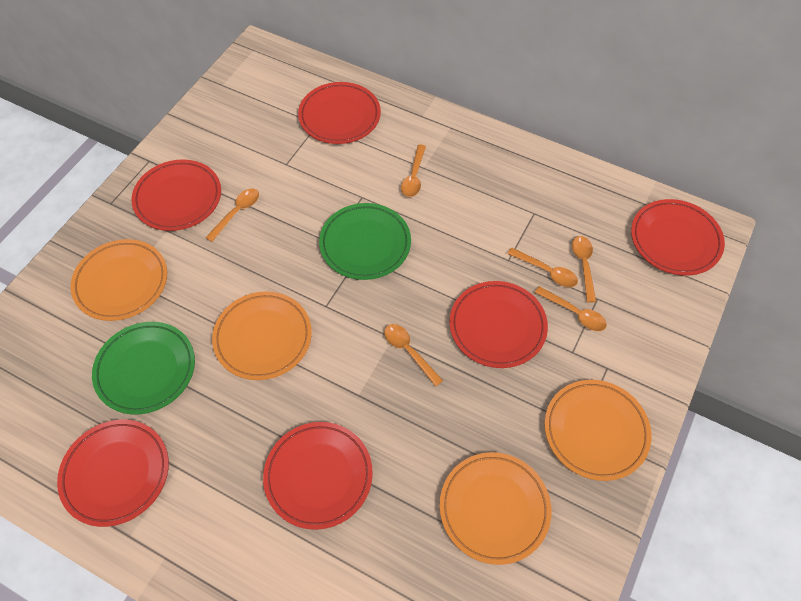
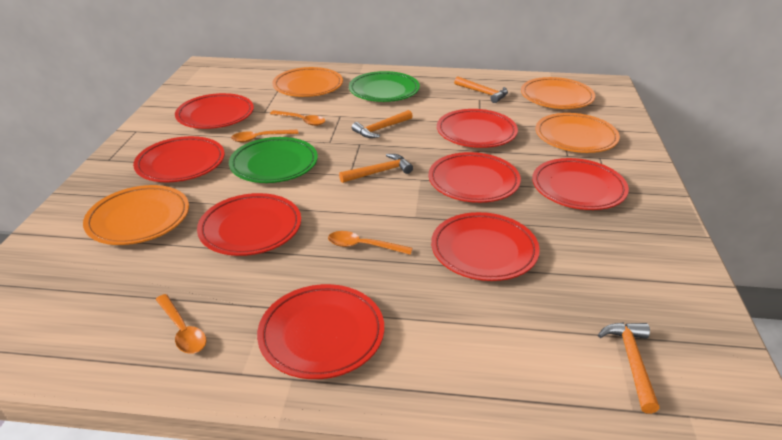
orange hammer: none = 0 -> [339,154,413,183] [352,110,413,138] [454,76,508,103] [598,322,660,414] = 4
orange spoon: [205,189,259,242] [384,324,443,387] [401,144,426,197] [507,248,578,287] [535,286,607,331] [572,236,596,303] = 6 -> [155,294,206,354] [231,130,299,142] [270,110,325,126] [328,231,412,255] = 4
red plate: [57,420,169,527] [131,159,221,231] [263,422,373,530] [298,82,381,144] [449,281,548,368] [631,199,725,276] = 6 -> [133,136,225,182] [175,93,254,129] [197,193,301,256] [257,284,384,379] [428,152,521,203] [431,212,540,281] [437,109,518,148] [532,158,629,210] = 8

